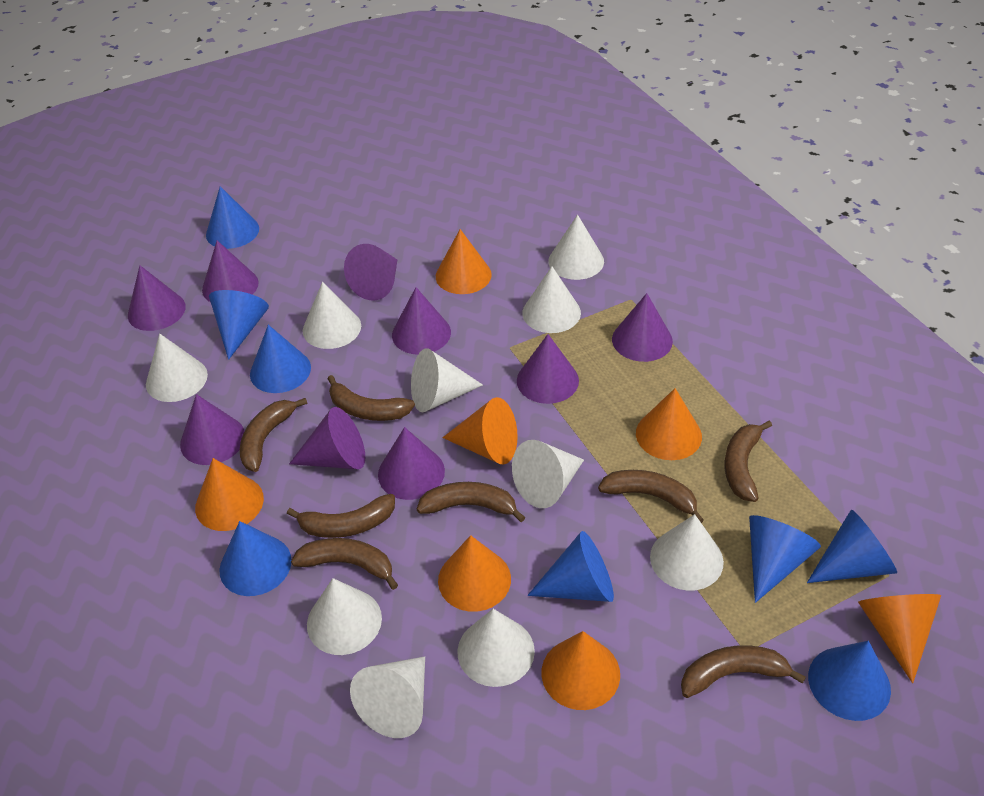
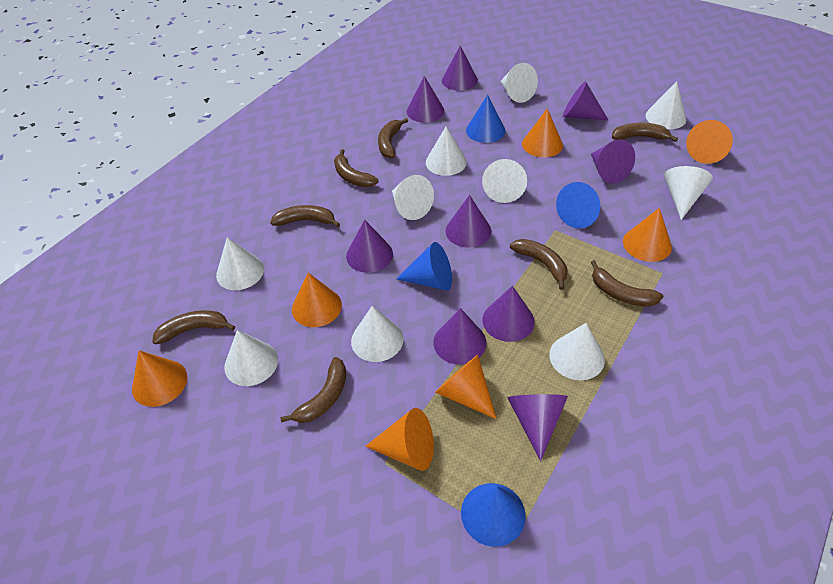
blue cone: [206,186,259,249] [209,290,269,360] [219,521,291,596] [250,325,311,393] [527,531,614,602] [749,515,821,603] [807,510,897,583] [808,641,891,721] = 8 -> [396,242,452,291] [461,483,526,547] [466,95,505,143] [556,182,600,228] = 4

